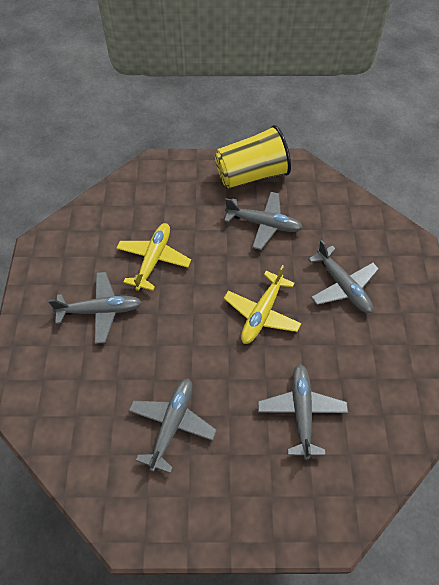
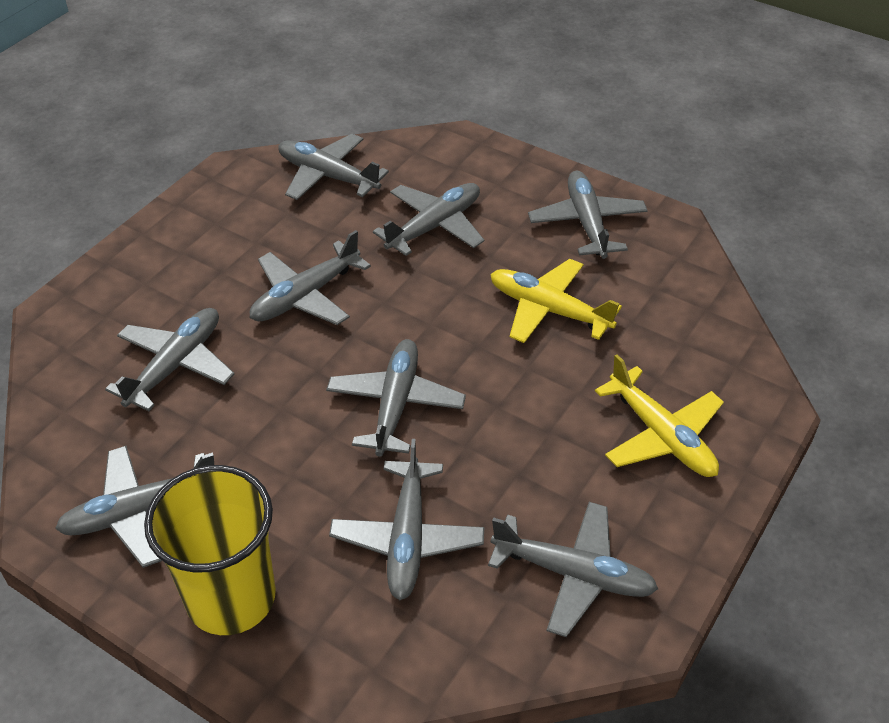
grey plane: [48,272,142,344] [129,379,217,473] [224,192,303,250] [258,364,348,460] [308,240,379,313] = 5 -> [55,446,214,568] [105,308,234,411] [250,230,371,325] [278,134,389,200] [326,339,466,457] [329,439,484,600] [373,183,484,256] [488,502,658,637] [528,171,648,259] = 9

